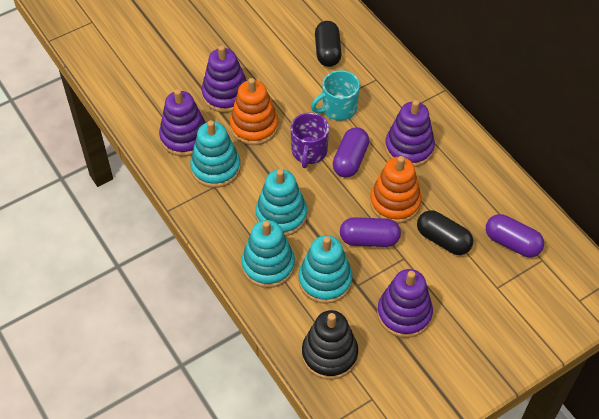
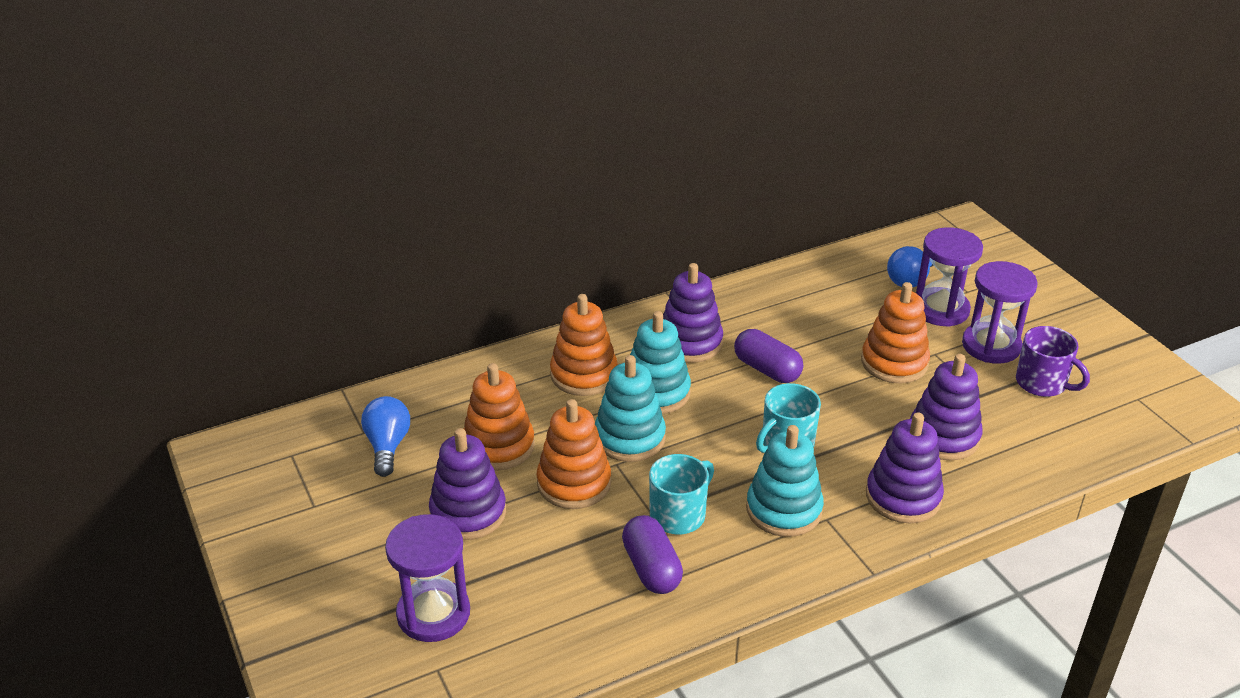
black capsule: [315,21,342,67] [417,210,473,255] = 2 -> none = 0
black stacking toy: [302,310,358,380] = 1 -> none = 0
blue light bulb: none = 0 -> [361,396,410,477] [887,246,934,288] = 2
orange stacking toy: [230,78,278,145] [370,156,422,223] = 2 -> [464,363,535,471] [537,399,611,509] [550,294,618,396] [861,282,930,383] = 4
purple capsule: [333,127,369,177] [340,217,401,247] [486,214,544,257] = 3 -> [622,515,683,594] [734,329,803,383] = 2
purple hourglass: none = 0 -> [385,514,470,642] [916,227,983,327] [962,261,1038,364] = 3
turquoise mug: [311,70,360,121] = 1 -> [649,454,714,534] [756,383,821,453] = 2
turquoise stacking toy: [190,120,241,188] [241,220,295,288] [256,169,307,236] [298,235,353,304] = 4 -> [595,355,666,462] [630,311,691,414] [746,425,824,537] = 3

